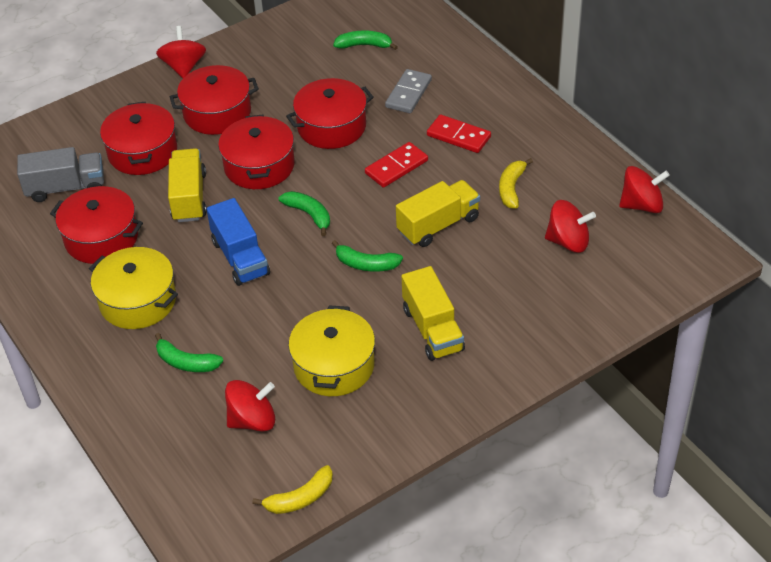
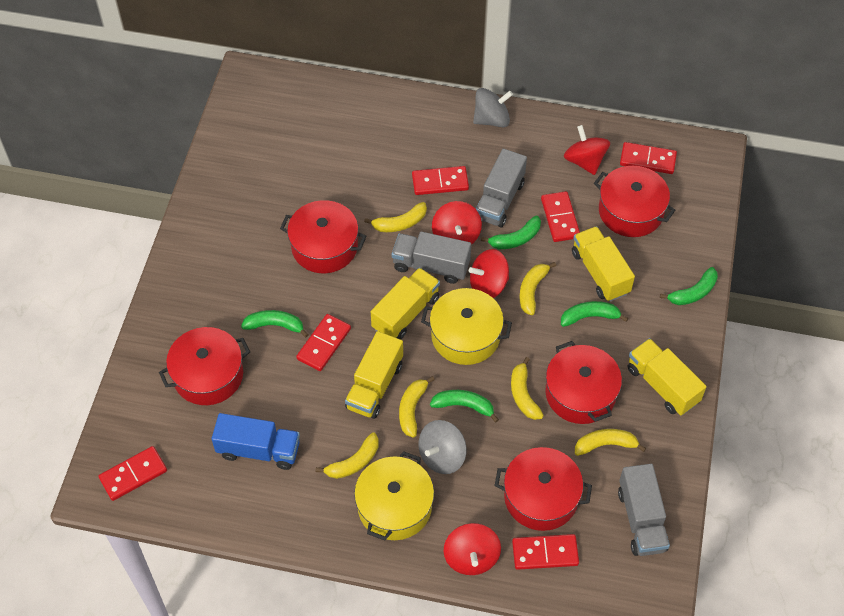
green banana: [155,333,223,372] [279,191,330,236] [332,240,403,272] [333,30,398,50] = 4 -> [241,310,309,338] [430,390,499,423] [481,216,541,249] [561,301,628,327] [660,267,718,305] = 5
grey domino: [385,69,432,113] = 1 -> none = 0
grey spinning top: none = 0 -> [419,420,467,474] [473,88,513,128] = 2
grey truck: [17,147,104,202] = 1 -> [392,231,471,284] [476,149,527,228] [618,464,670,556] = 3
red domino: [365,142,428,188] [427,114,491,153] = 2 -> [99,446,167,501] [296,314,351,371] [412,166,469,195] [512,534,579,570] [541,191,580,242] [620,142,677,174] = 6
yellow banana: [252,465,333,514] [499,158,533,209] = 2 -> [316,432,378,479] [364,202,427,232] [399,376,435,437] [511,357,544,420] [519,262,556,315] [575,429,646,456] = 6
yellow truck: [168,148,207,222] [396,180,480,247] [401,266,465,361] = 3 -> [345,331,403,419] [371,268,440,340] [572,226,635,302] [628,338,706,415] = 4

